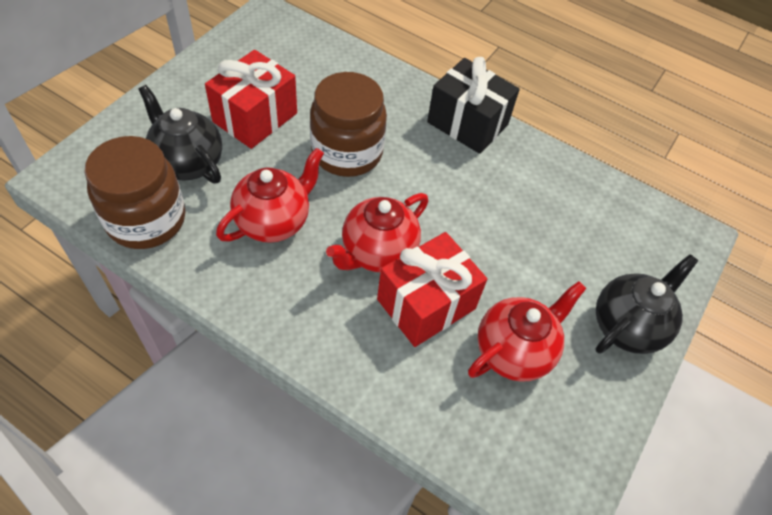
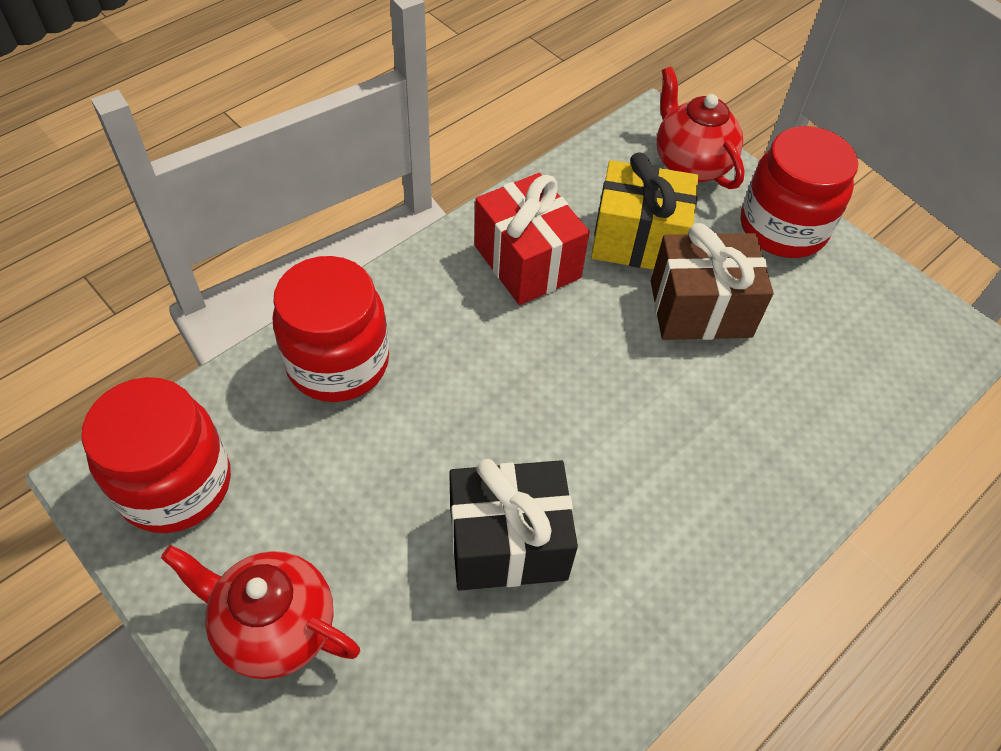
black teapot: [139,85,222,184] [596,254,698,354] = 2 -> none = 0
brown gift: none = 0 -> [651,223,773,340] = 1
brown jar: [84,136,185,249] [310,72,387,177] = 2 -> none = 0
red gift: [205,50,297,149] [377,232,487,347] = 2 -> [474,173,590,305] = 1
red jar: none = 0 -> [82,377,231,533] [273,256,389,402] [741,126,858,258] = 3
red teapot: [216,148,324,243] [326,193,428,272] [468,281,586,382] = 3 -> [161,545,360,679] [656,66,745,189] = 2
yellow gift: none = 0 -> [591,152,698,270] = 1

